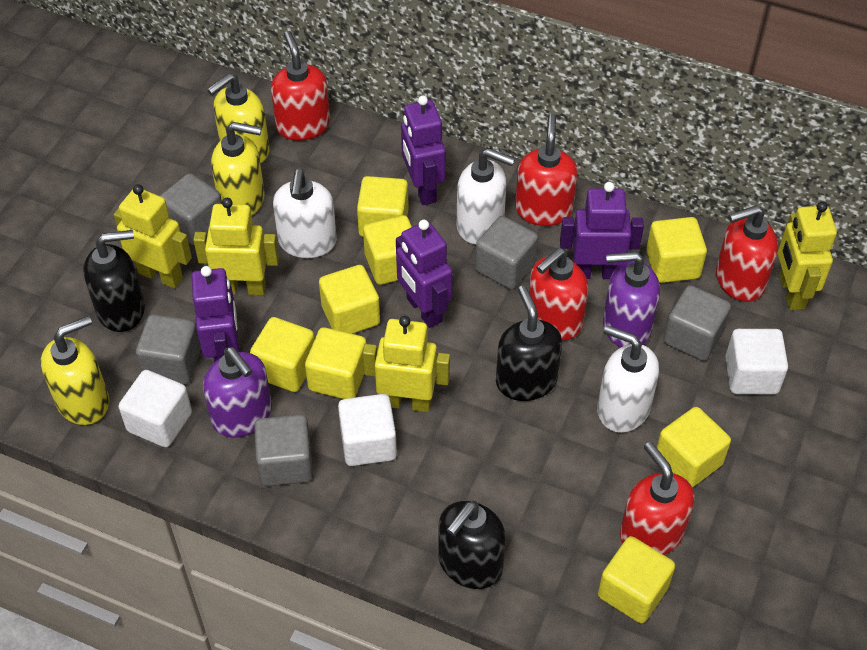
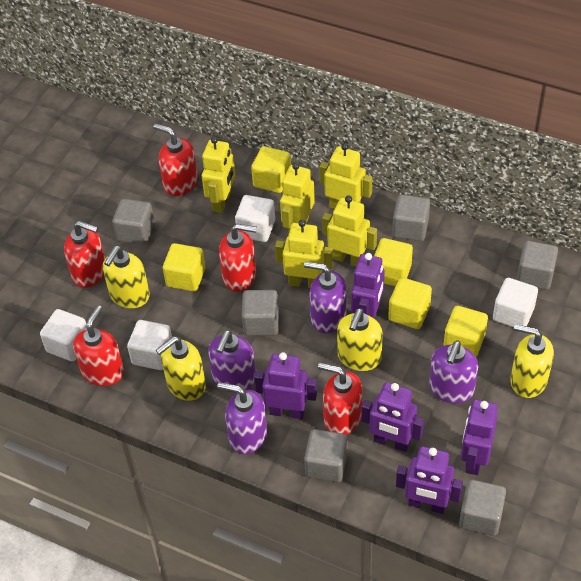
black soap dispenser: [83,230,145,332] [438,501,506,589] [496,286,562,401] = 3 -> none = 0
grey cube: [136,314,201,384] [160,173,222,245] [254,414,313,486] [475,216,538,289] [663,285,731,361] = 5 -> [112,199,155,245] [242,290,279,336] [304,429,348,482] [392,194,430,241] [459,479,506,536] [516,241,558,290] = 6
purple robot: [192,266,239,362] [396,220,453,328] [401,96,446,205] [560,182,644,279] = 4 -> [254,352,317,419] [351,253,385,318] [361,382,424,452] [396,446,463,514] [461,399,498,475] = 5
purple soap dispenser: [203,347,272,438] [603,251,660,347] = 2 -> [208,330,256,392] [217,382,267,455] [304,261,346,333] [429,340,478,403] = 4
white cube: [118,370,192,447] [338,394,397,466] [725,329,788,394] = 3 -> [40,309,87,361] [127,320,172,370] [235,195,275,242] [493,278,538,327] = 4
white soap dispenser: [273,169,337,258] [456,148,515,244] [597,325,659,433] = 3 -> none = 0
yellow cube: [250,317,315,392] [305,327,366,399] [319,265,380,334] [357,176,409,237] [363,215,412,285] [598,536,675,623] [646,217,707,283] [657,407,731,488] = 8 -> [163,243,205,291] [251,146,291,193] [374,238,413,286] [388,277,432,329] [443,306,488,357] = 5
yellow robot: [114,184,192,288] [193,198,279,295] [363,316,450,412] [778,202,837,310] = 4 -> [202,137,235,213] [275,220,333,288] [280,163,315,235] [320,143,372,209] [322,196,377,266] = 5
yellow soap dispenser: [41,316,109,425] [207,73,270,163] [211,122,265,215] = 3 -> [103,246,150,308] [156,336,206,401] [337,308,383,371] [510,324,554,398] = 4

